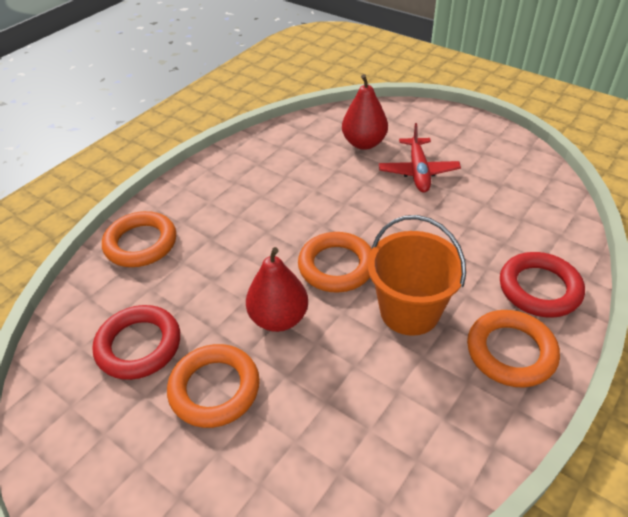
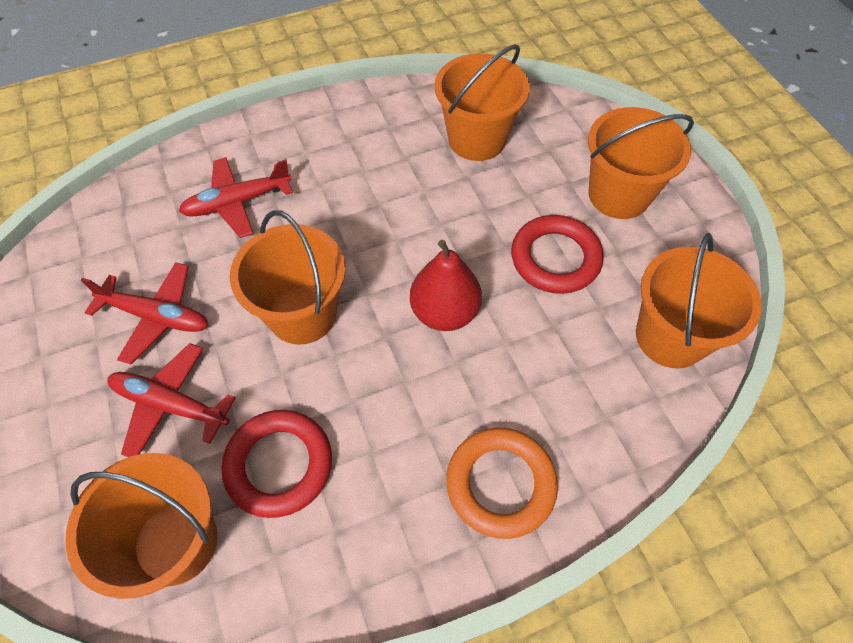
orange bucket: [368,215,466,336] = 1 -> [65,453,217,599] [230,210,346,345] [434,44,530,161] [588,107,694,219] [636,233,762,368] = 5
orange ring: [102,211,176,267] [167,344,260,428] [298,232,372,293] [467,310,560,388] = 4 -> [446,428,558,539] = 1
red pear: [246,247,308,332] [342,74,388,150] = 2 -> [410,240,482,331] = 1
red plane: [379,123,461,193] = 1 -> [81,262,208,364] [107,343,236,457] [179,157,293,238] = 3

